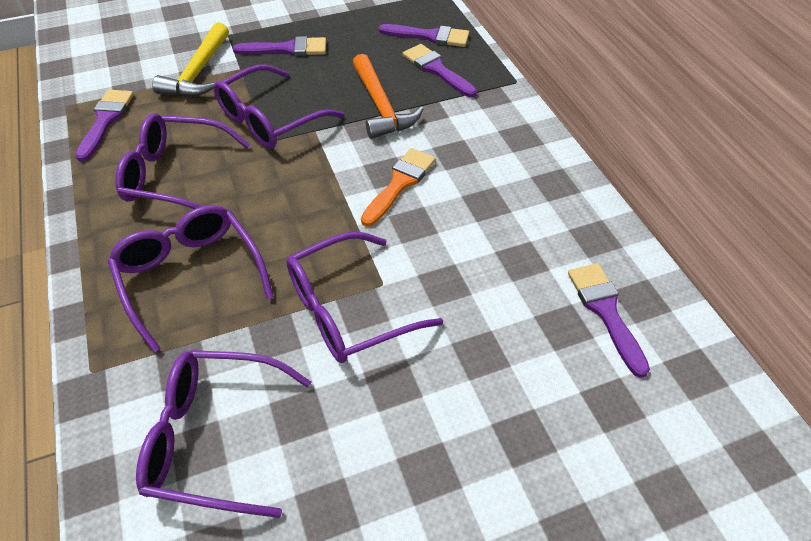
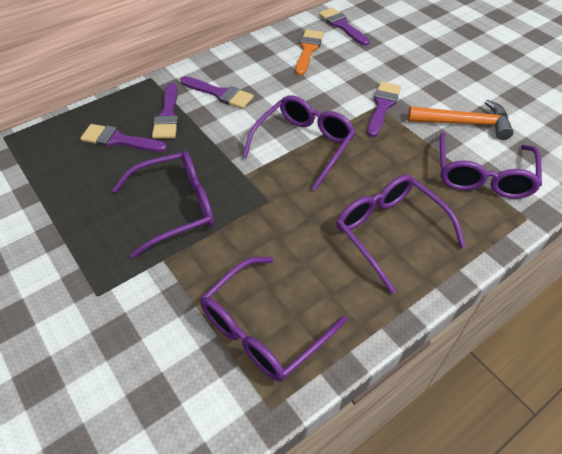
yellow hammer: [152,22,229,97] = 1 -> none = 0

